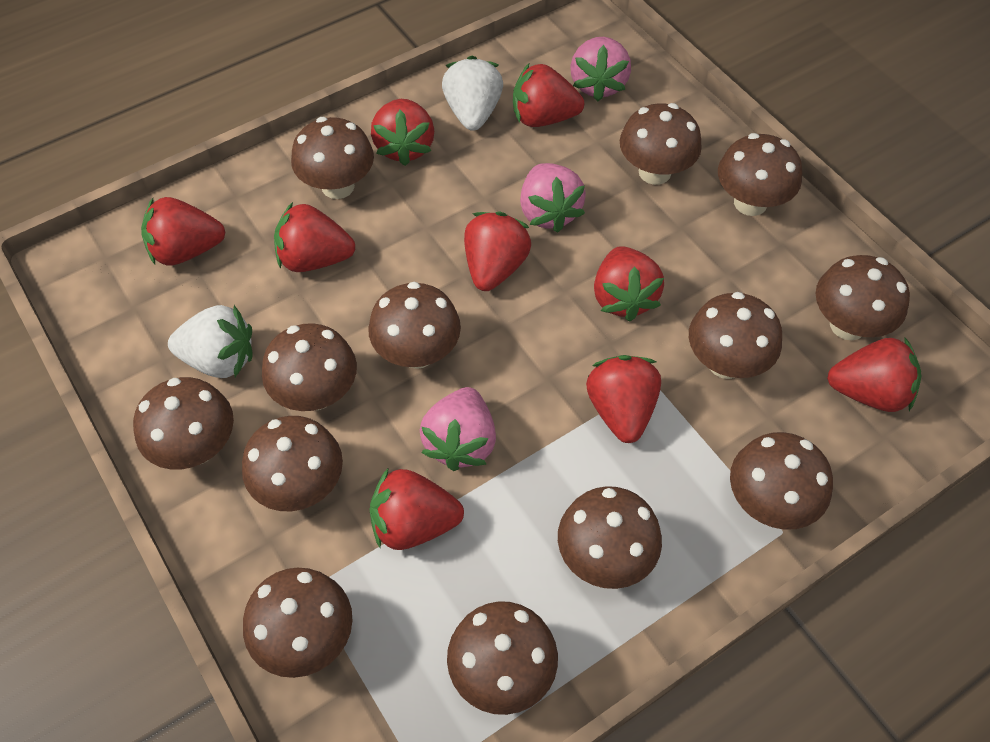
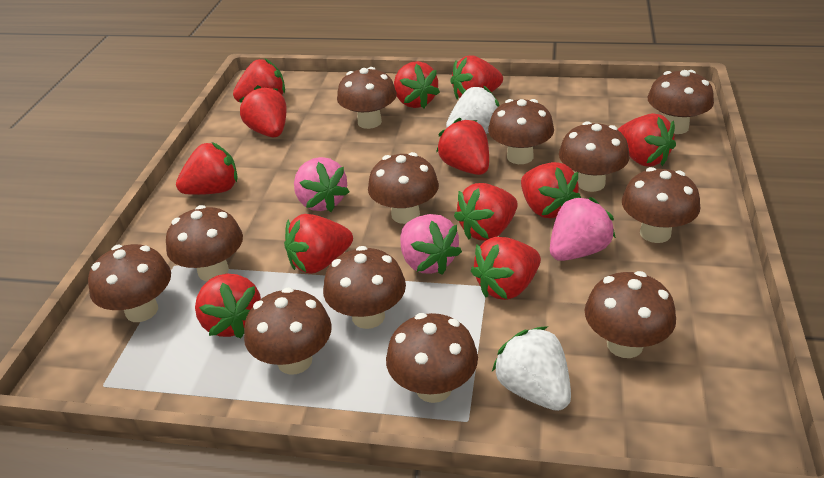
brown mushroom: [133,377,234,469] [242,416,343,511] [243,568,353,678] [262,323,357,411] [291,117,374,199] [368,282,461,369] [447,601,558,715] [558,486,662,589] [620,103,702,185] [689,292,782,379] [718,133,802,216] [730,432,833,530] [816,255,910,340] = 13 -> [88,244,171,322] [166,205,243,281] [244,287,332,375] [323,246,406,329] [337,67,397,129] [368,152,439,224] [386,313,478,403] [488,99,554,164] [559,121,630,192] [585,271,676,358] [622,167,701,243] [648,70,714,134] = 12
red strawberry: [141,197,225,265] [274,202,355,272] [370,469,464,550] [371,99,434,166] [464,211,531,291] [513,63,584,127] [586,355,661,443] [594,246,664,322] [827,337,922,412] = 9 -> [176,142,237,195] [195,274,261,338] [233,58,285,103] [239,85,287,137] [284,214,353,274] [394,61,440,108] [436,118,489,175] [450,55,503,99] [454,183,518,241] [471,237,541,300] [521,162,581,218] [617,113,676,167] = 12

